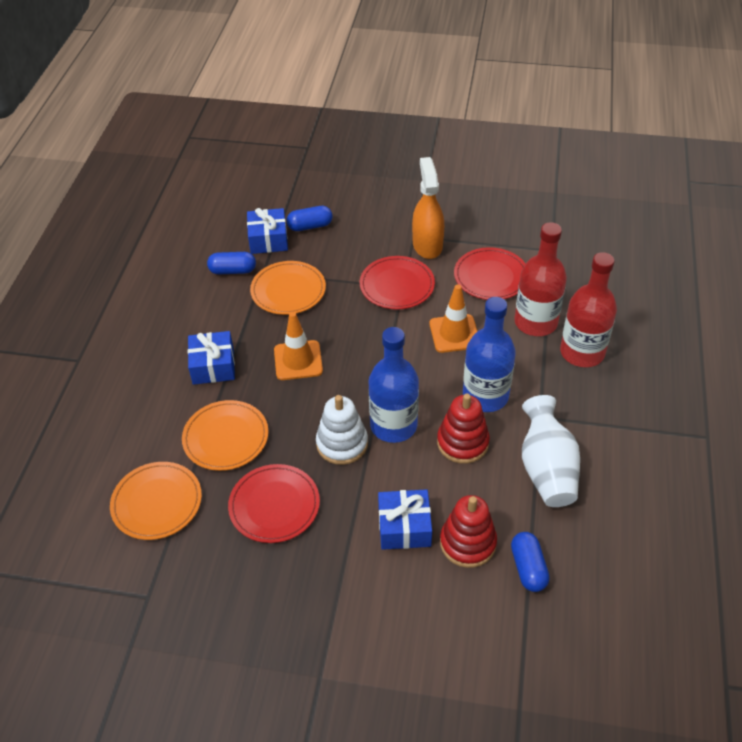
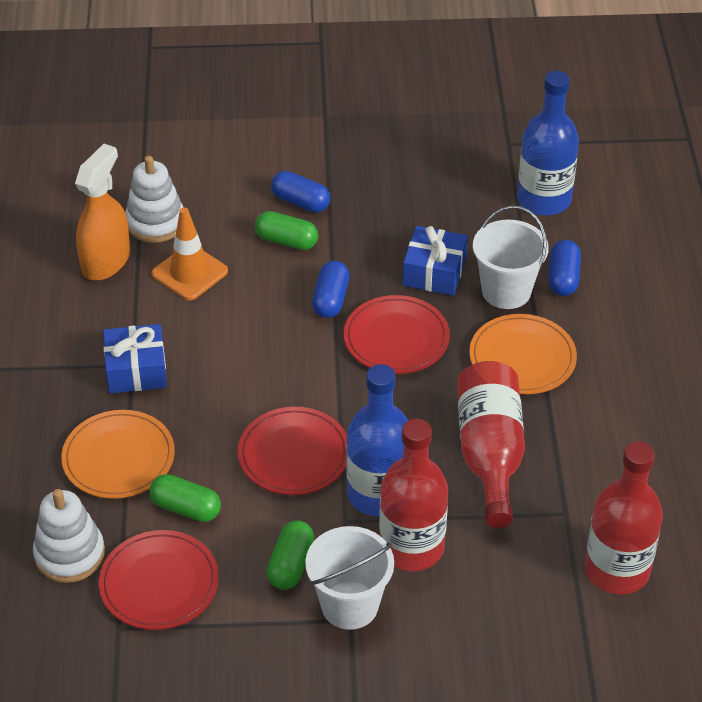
blue gift: [188,331,235,385] [247,208,288,254] [378,489,432,550] = 3 -> [103,324,167,393] [403,226,468,296] = 2
green capsule: none = 0 -> [150,474,221,522] [255,211,318,250] [267,520,314,590] = 3
orange plate: [110,462,202,540] [182,400,269,471] [250,261,326,315] = 3 -> [61,410,175,499] [469,314,577,394] = 2
orange traffic cone: [274,312,323,380] [429,284,477,353] = 2 -> [152,207,228,300] = 1
red bottle: [514,222,567,336] [560,252,617,367] = 2 -> [379,419,448,571] [457,361,525,528] [585,441,663,595] = 3
red stacking toy: [437,394,490,464] [440,495,497,568] = 2 -> none = 0
white bucket: none = 0 -> [305,526,394,630] [473,206,549,309] = 2
white stacking toy: [316,395,368,465] = 1 -> [33,489,105,583] [125,156,183,243] = 2
white vase: [522,395,580,507] = 1 -> none = 0

